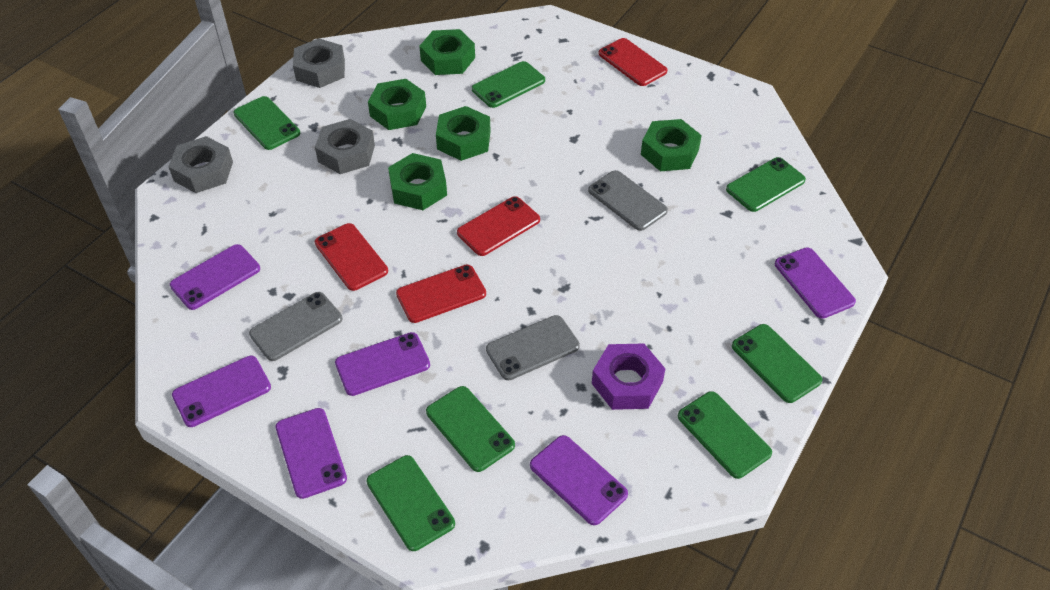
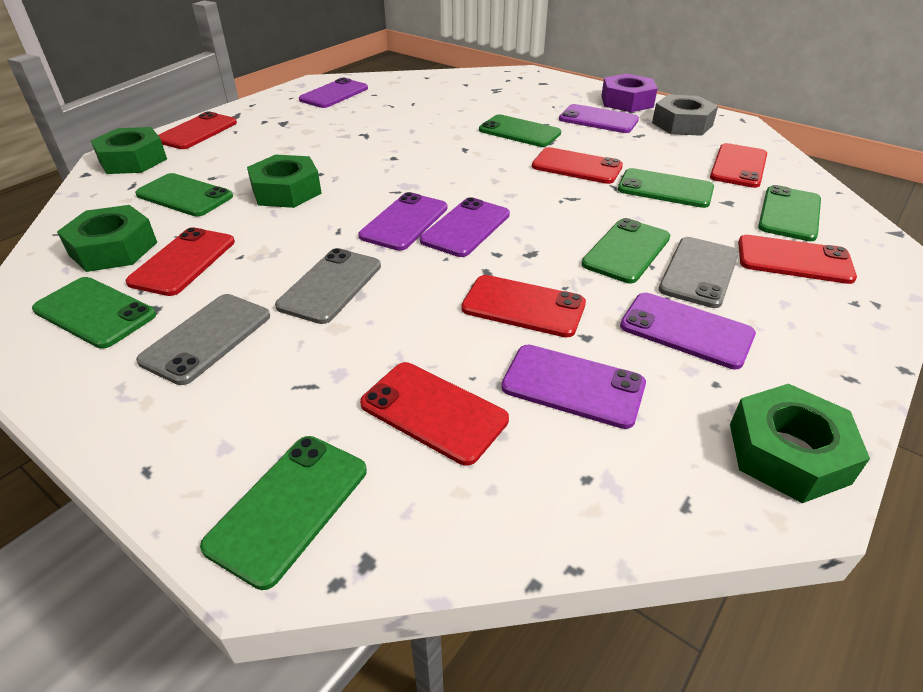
green nut: [368,79,426,130] [388,153,447,210] [419,29,475,75] [436,106,491,161] [641,119,702,171] = 5 -> [57,205,157,272] [90,127,167,174] [247,155,322,208] [730,384,870,503] = 4
grey nut: [168,136,233,193] [293,38,345,88] [315,119,375,174] = 3 -> [652,95,718,136] = 1
red phone: [315,223,388,291] [396,265,486,323] [457,196,540,256] [598,38,667,86] = 4 -> [126,227,235,296] [158,111,237,149] [360,362,509,466] [461,275,586,337] [532,147,623,184] [710,143,767,188] [738,235,857,284] = 7

